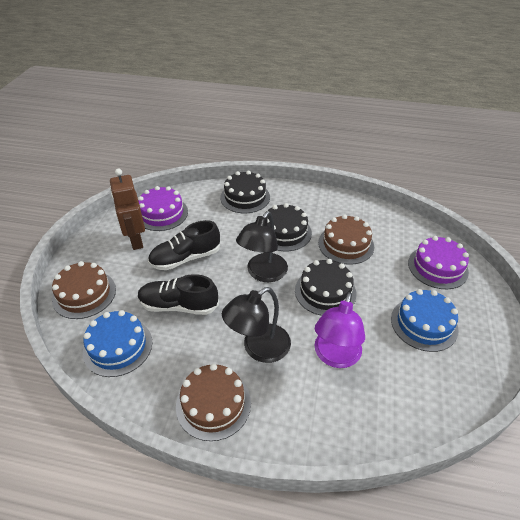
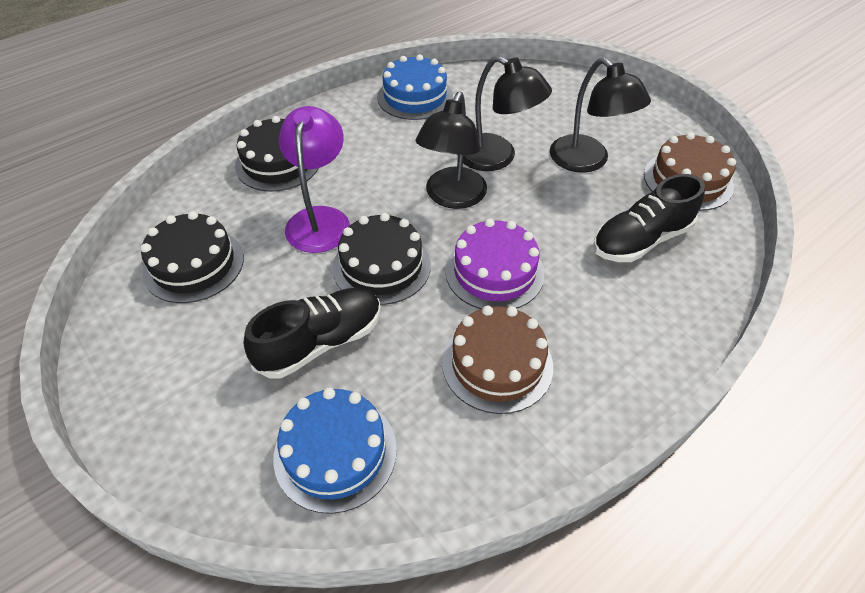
black lamp: [222,287,291,363] [236,211,288,282] = 2 -> [416,92,487,209] [463,56,552,171] [550,58,651,173] = 3
brown cake: [52,261,116,319] [176,363,251,441] [318,214,374,265] = 3 -> [442,305,553,414] [644,132,736,211] = 2
brown robot: [110,168,145,250] = 1 -> none = 0
purple cake: [138,186,188,231] [408,236,469,289] = 2 -> [445,218,545,309] = 1

